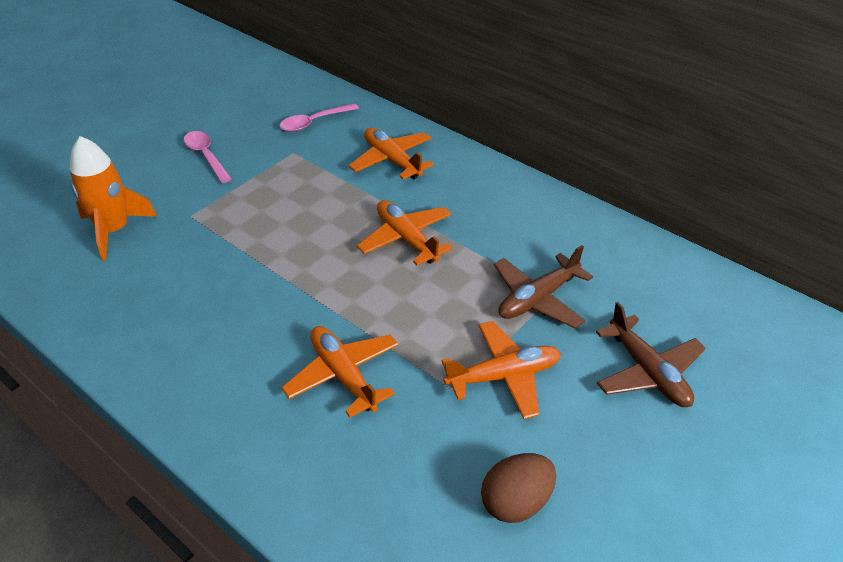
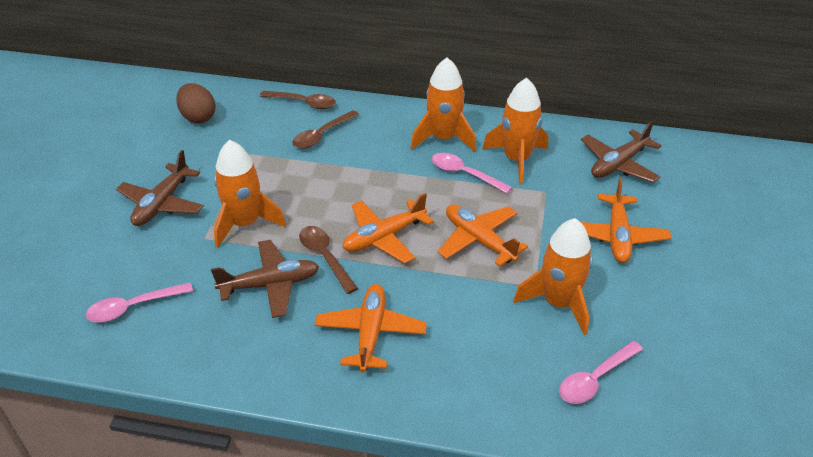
brown plane: [494,245,593,328] [596,302,706,407] = 2 -> [116,150,204,226] [211,240,319,318] [581,121,661,183] = 3
brown spoon: none = 0 -> [260,91,336,109] [292,110,359,149] [299,226,358,294] = 3
orange rocket: [70,136,157,261] = 1 -> [214,140,286,248] [411,58,476,152] [483,78,548,185] [513,218,593,335] = 4
pink spoon: [184,131,232,183] [280,103,359,132] = 2 -> [86,282,193,323] [432,153,512,194] [559,341,643,404] = 3

